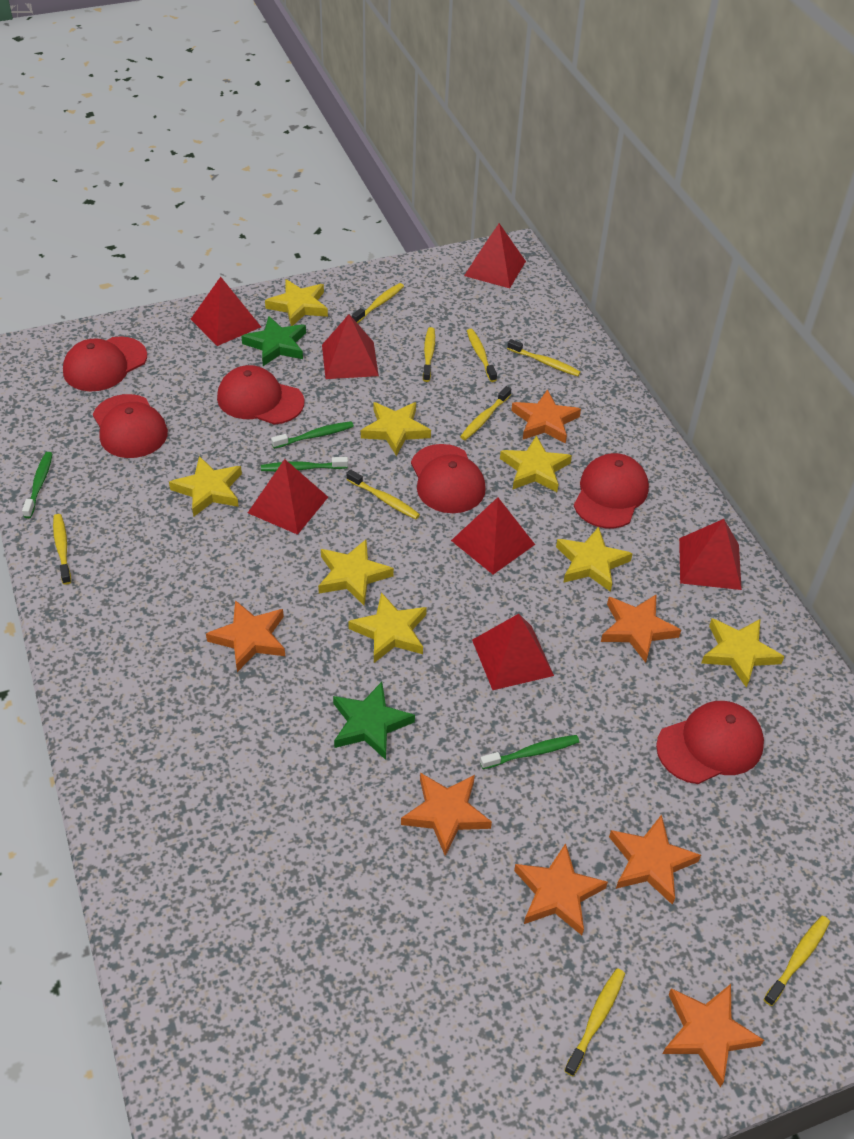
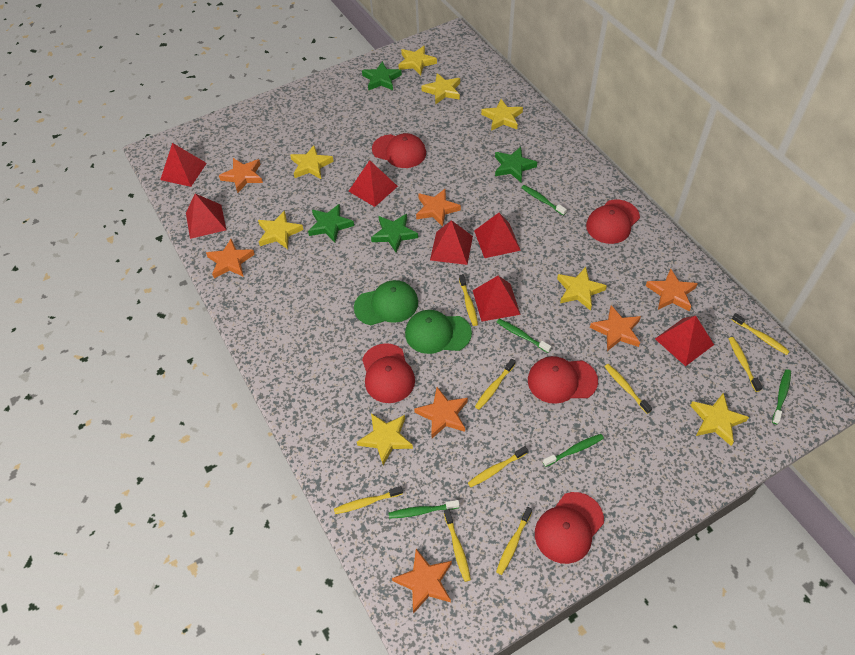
green cap: none = 0 -> [354,280,418,325] [405,310,472,354] = 2
green star: [241,316,306,366] [333,682,415,760] = 2 -> [308,204,354,243] [362,61,402,91] [371,214,418,252] [495,147,537,182] = 4
green toothbrush: [22,452,53,518] [261,457,348,472] [271,421,354,449] [480,735,579,769] = 4 -> [389,500,460,519] [497,319,551,353] [521,185,567,216] [543,434,604,467] [772,369,791,424] = 5
red cap: [63,336,147,391] [93,394,168,458] [217,365,304,425] [411,444,486,513] [574,453,649,528] [656,701,764,784] = 6 -> [362,343,415,403] [372,133,426,168] [528,356,598,404] [535,492,604,564] [586,200,640,244] = 5

